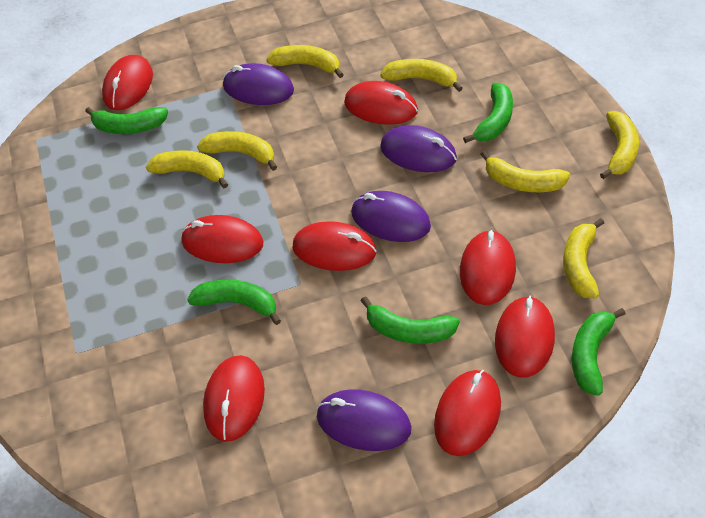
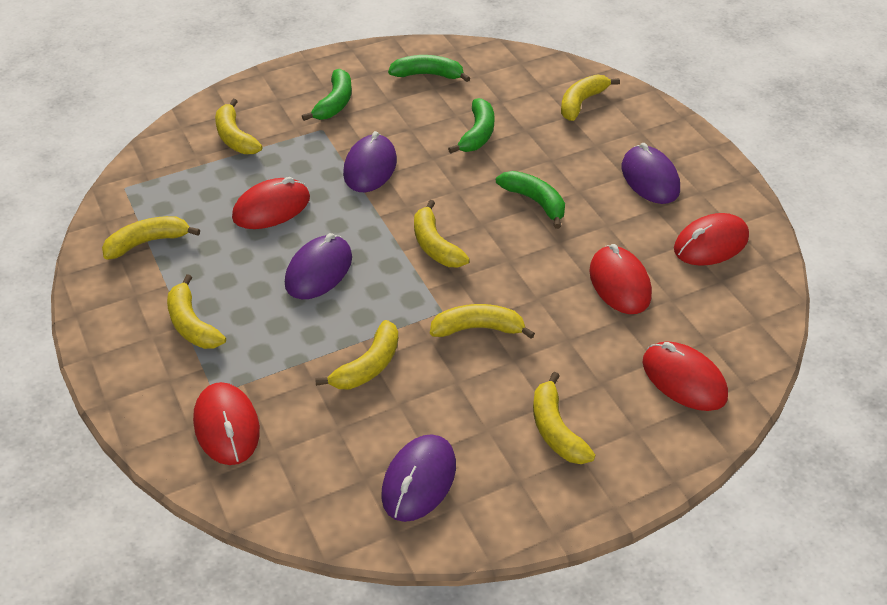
green banana: [85,107,168,134] [187,279,281,325] [361,297,460,344] [463,83,513,143] [572,308,626,396] = 5 -> [302,69,352,121] [388,55,470,82] [448,98,494,154] [496,171,565,229] = 4
red mouse: [102,55,153,110] [181,215,263,263] [203,355,265,442] [293,221,377,271] [344,81,418,125] [434,370,501,456] [460,230,516,305] [495,296,555,378] = 8 -> [193,382,260,465] [232,177,310,229] [589,244,652,314] [642,341,728,411] [674,213,749,266] = 5
yellow banana: [146,150,228,188] [197,131,277,171] [266,45,344,78] [380,59,463,92] [480,151,570,192] [563,218,604,298] [600,111,639,179] = 7 -> [102,216,200,260] [167,274,226,349] [215,99,262,154] [315,320,398,390] [414,200,469,267] [430,304,535,339] [533,372,595,464] [561,74,620,121] = 8

